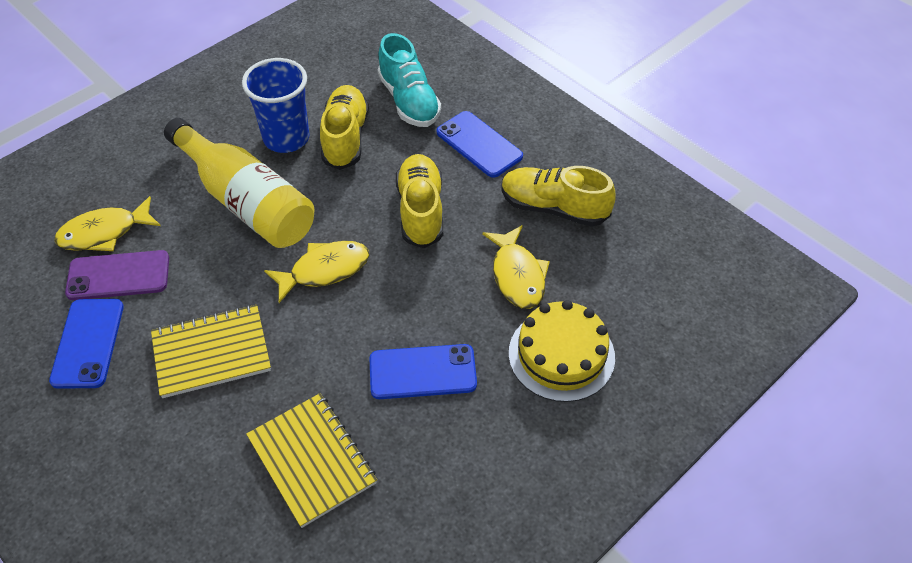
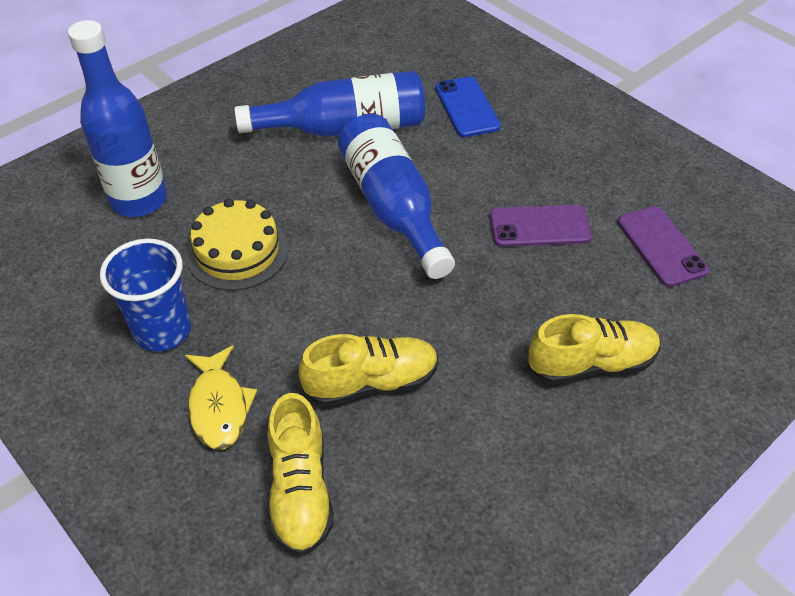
blue bottle: none = 0 -> [68,20,167,217] [234,71,425,137] [338,114,455,279] = 3
blue phone: [49,299,124,389] [369,344,477,399] [437,111,523,178] = 3 -> [435,77,501,137] = 1
purple phone: [65,250,169,300] = 1 -> [490,205,592,247] [618,206,709,287] = 2
turquoise shoe: [378,33,441,127] = 1 -> none = 0
yellow bottle: [164,118,314,248] = 1 -> none = 0
yellow fish: [54,196,160,251] [264,241,369,303] [482,225,550,309] = 3 -> [185,345,257,450] = 1
yellow notebook: [151,305,271,398] [246,393,377,528] = 2 -> none = 0

